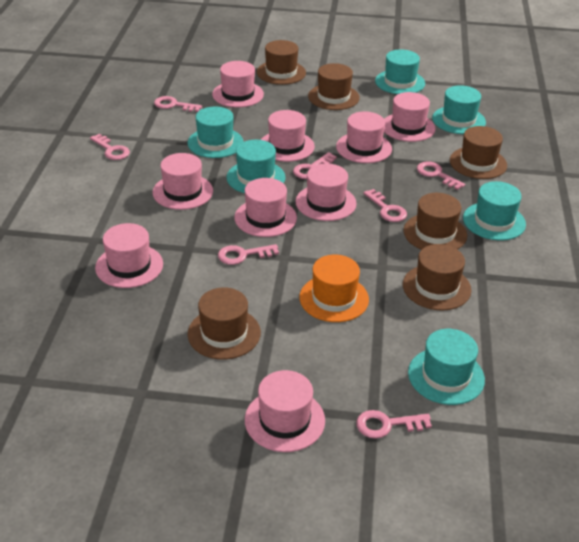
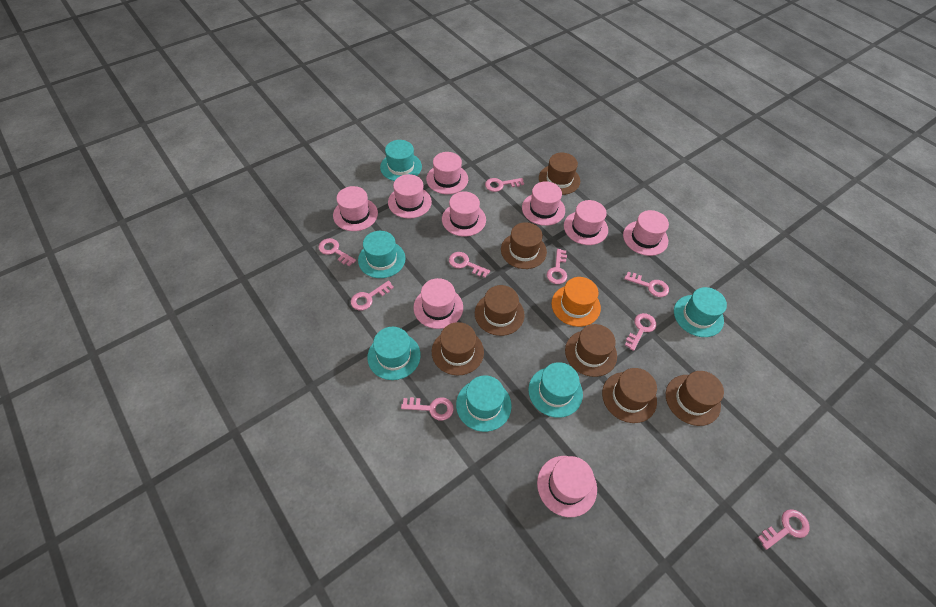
brown hat: [188,287,261,359] [257,40,306,85] [308,63,360,110] [403,193,467,250] [403,244,471,311] [450,126,507,179] = 6 -> [432,322,484,376] [475,285,525,336] [501,222,547,269] [539,153,580,195] [565,324,617,377] [602,368,657,423] [666,371,724,426] = 7
pink key: [90,134,130,160] [154,96,202,112] [218,244,279,265] [293,152,337,179] [356,410,432,439] [363,189,407,222] [417,161,465,190] = 7 -> [318,238,356,266] [351,280,394,310] [401,397,454,421] [449,252,490,278] [485,178,524,192] [547,249,567,284] [624,272,669,297] [625,313,656,351] [758,509,810,550] = 9

